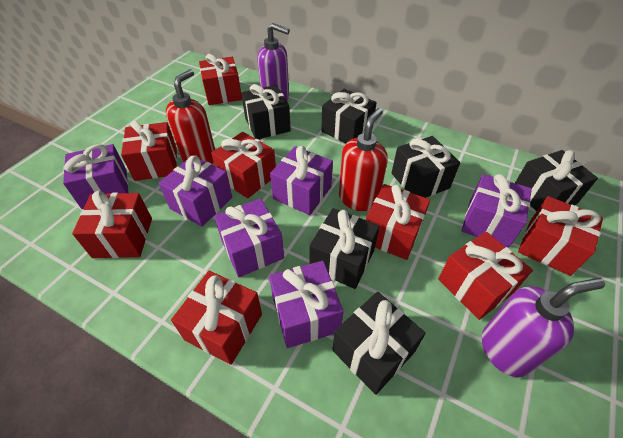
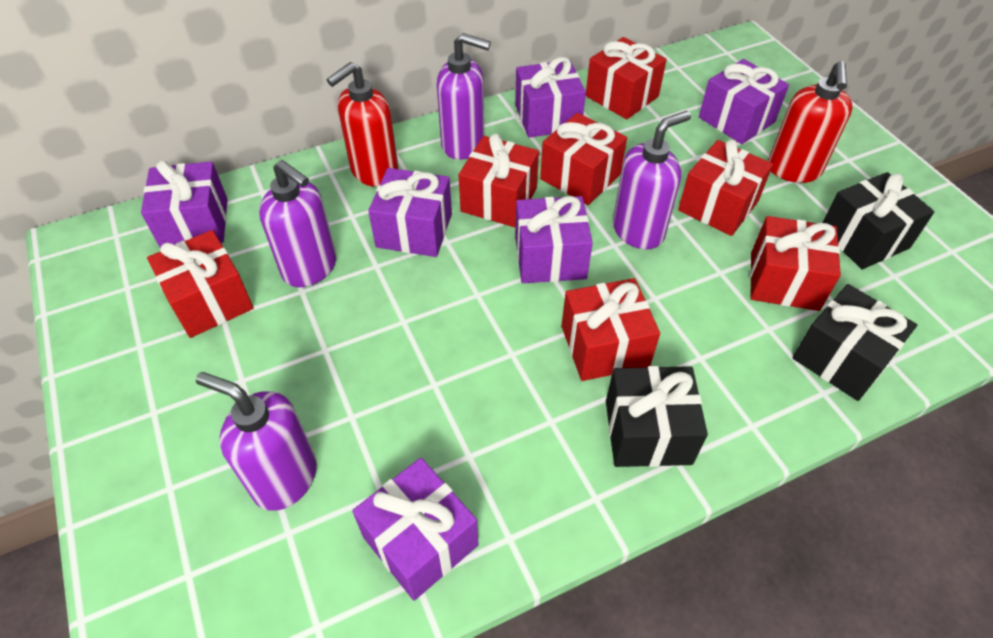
black gift: [241,84,291,139] [309,208,380,289] [321,89,377,143] [332,292,426,395] [392,136,460,198] [515,150,598,211] = 6 -> [606,366,708,467] [793,284,917,401] [822,172,935,269] = 3
purple soap dispenser: [258,23,290,101] [482,278,605,377] = 2 -> [196,372,317,511] [259,160,337,287] [437,33,491,160] [613,111,691,249] = 4
red gift: [72,190,152,258] [121,121,177,181] [171,271,262,365] [199,54,242,105] [211,132,276,198] [366,184,430,260] [438,232,533,320] [518,196,603,276] = 8 -> [147,230,253,338] [459,134,539,227] [540,113,627,205] [561,278,660,381] [586,37,667,119] [678,140,773,236] [750,216,841,311] = 7

